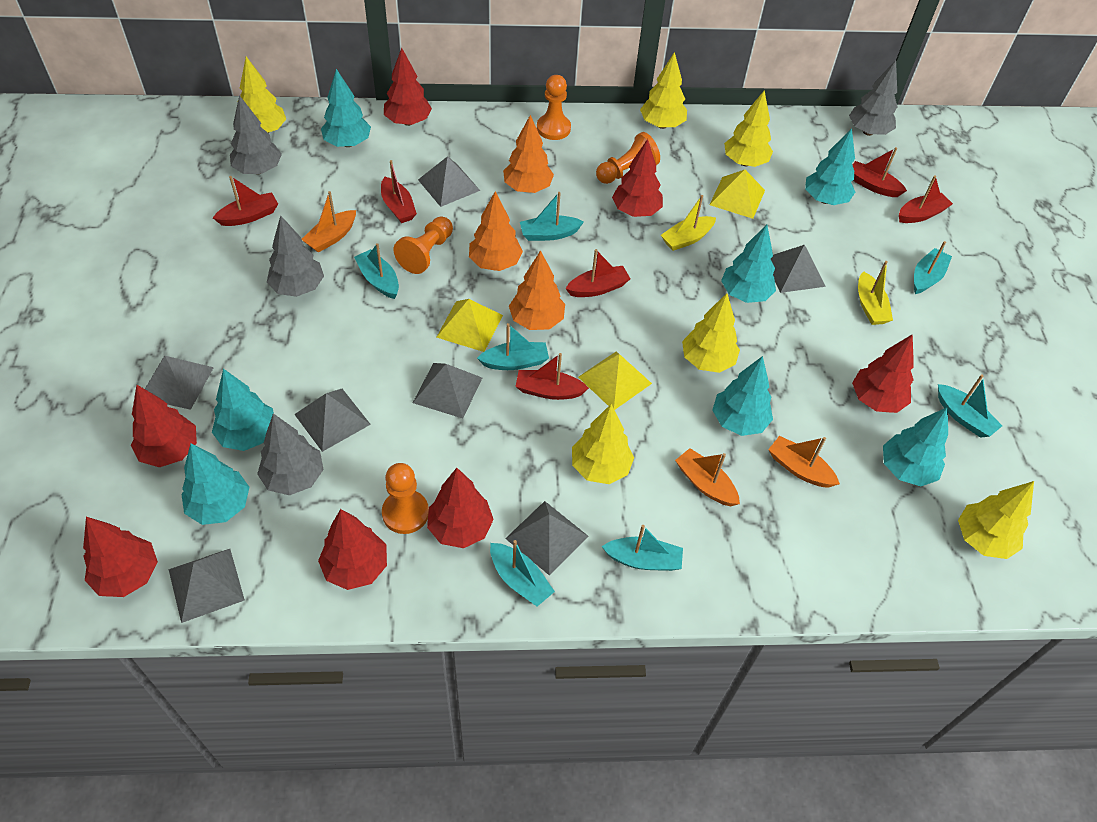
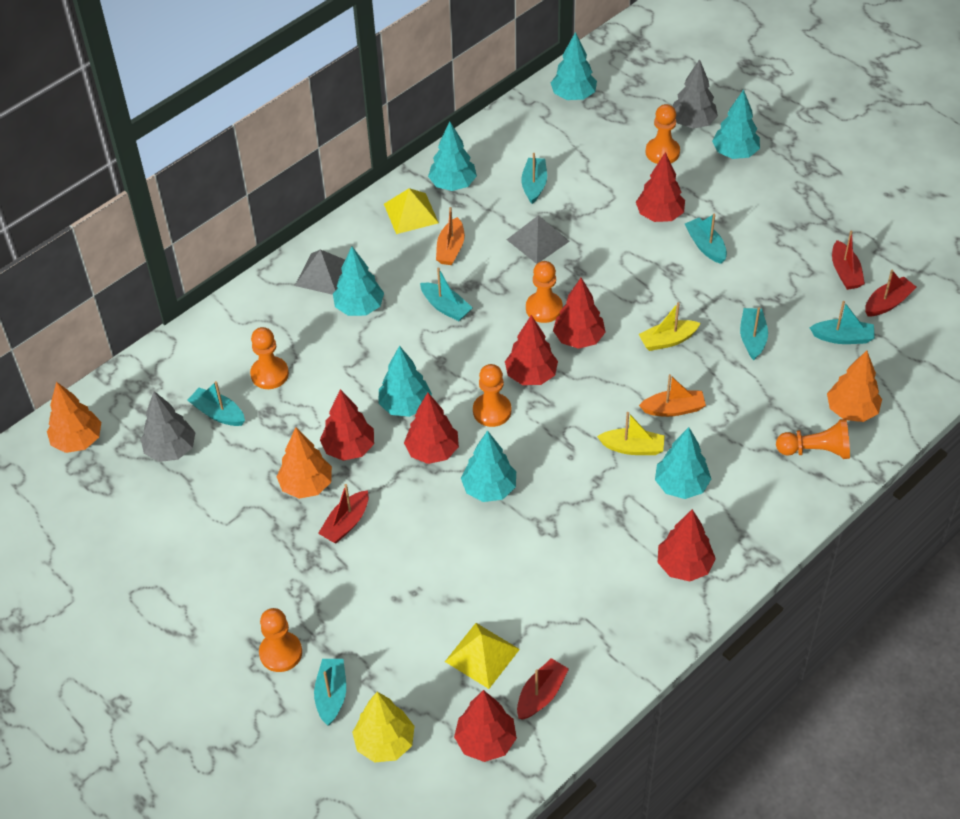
grey pyramid: [145,356,214,410] [169,549,245,623] [294,389,371,452] [413,363,482,418] [418,156,480,207] [505,501,588,576] [771,245,826,293] = 7 -> [295,249,345,295] [507,216,570,264] = 2
grey tree: [230,95,282,174] [257,413,324,495] [267,215,324,297] [849,60,897,136] = 4 -> [141,391,195,462] [672,59,718,128] = 2
orange boat: [302,191,356,253] [675,448,740,506] [768,436,840,488] = 3 -> [436,207,465,265] [639,374,706,417] = 2
orange pawn: [382,463,429,534] [394,216,453,274] [537,75,571,140] [596,132,660,184] = 4 -> [250,327,289,389] [259,608,302,672] [473,364,511,427] [526,261,563,323] [646,104,680,164] [776,419,850,459] = 6
red boat: [213,176,278,226] [381,160,417,223] [515,353,589,400] [565,249,631,297] [853,147,907,197] [899,176,953,223] = 6 -> [318,484,369,543] [517,658,569,720] [832,230,865,290] [865,270,917,316] = 4
yellow pyramid: [436,299,503,352] [578,352,652,410] [709,170,765,219] = 3 -> [384,188,439,234] [445,623,520,689] = 2
yellow tree: [240,57,286,133] [572,404,634,484] [640,52,687,129] [682,293,740,373] [724,90,773,167] [958,481,1034,559] = 6 -> [352,692,414,762] = 1

